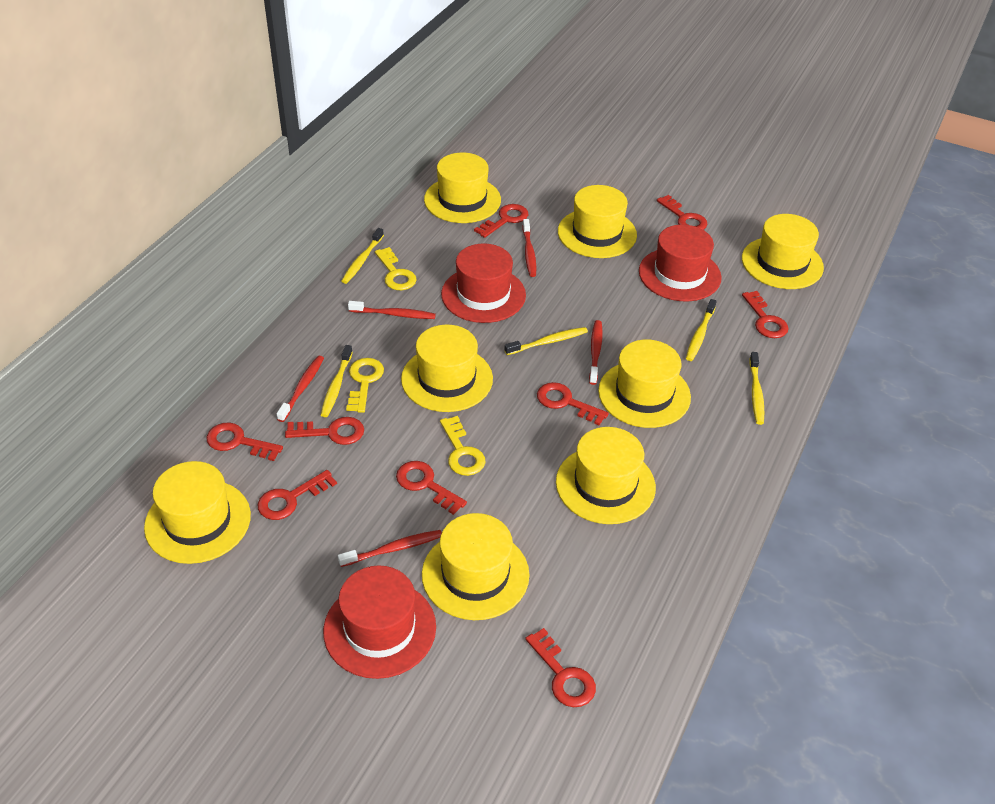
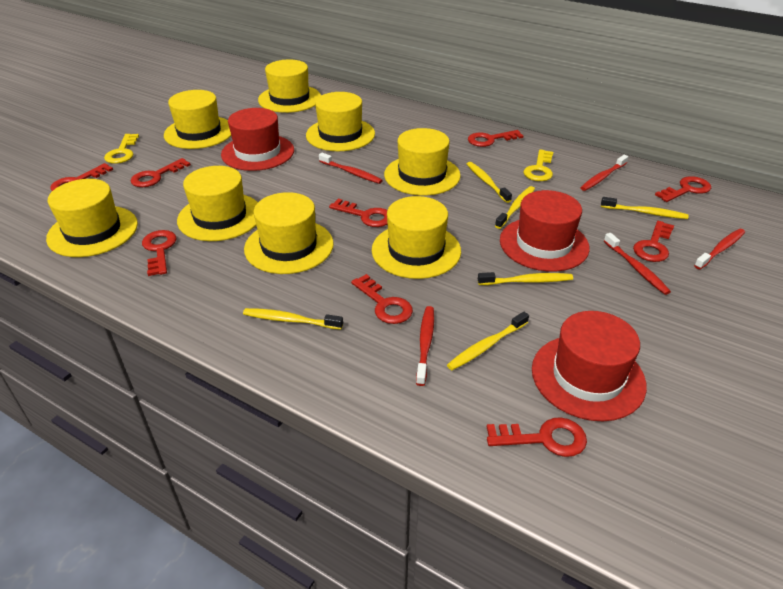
yellow key: [346,358,384,413] [375,247,417,290] [440,416,486,476] = 3 -> [104,134,139,164] [523,150,553,181] = 2
yellow toothbrush: [321,345,353,417] [341,228,384,284] [504,327,588,355] [686,299,717,361] [749,352,764,425] = 5 -> [243,308,343,330] [447,312,529,370] [467,162,512,203] [478,272,573,285] [495,186,535,229] [601,197,689,219] = 6

